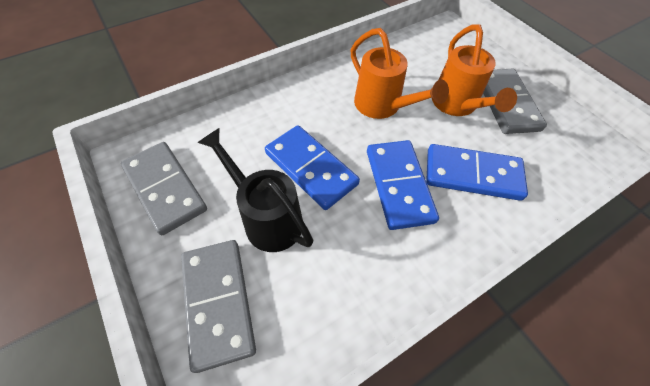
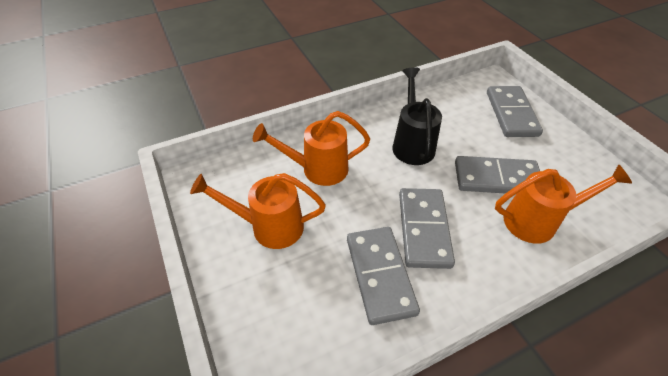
blue domino: [265,125,360,210] [367,140,439,230] [426,144,528,201] = 3 -> none = 0
grey domino: [121,142,207,235] [181,240,256,373] [483,69,547,134] = 3 -> [347,227,420,325] [399,188,455,269] [455,156,540,193] [487,86,543,137] = 4
orange watering can: [351,28,449,119] [432,24,517,116] = 2 -> [190,173,326,249] [253,111,370,186] [495,164,632,244] = 3

